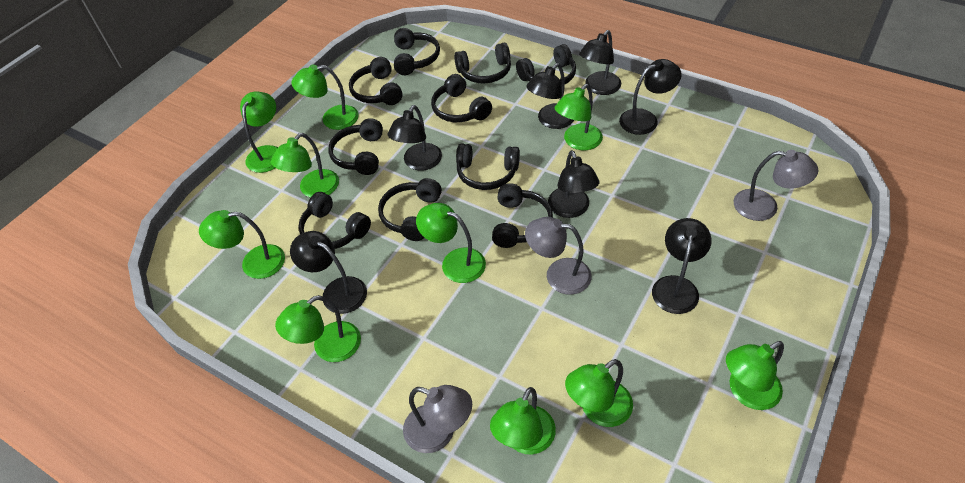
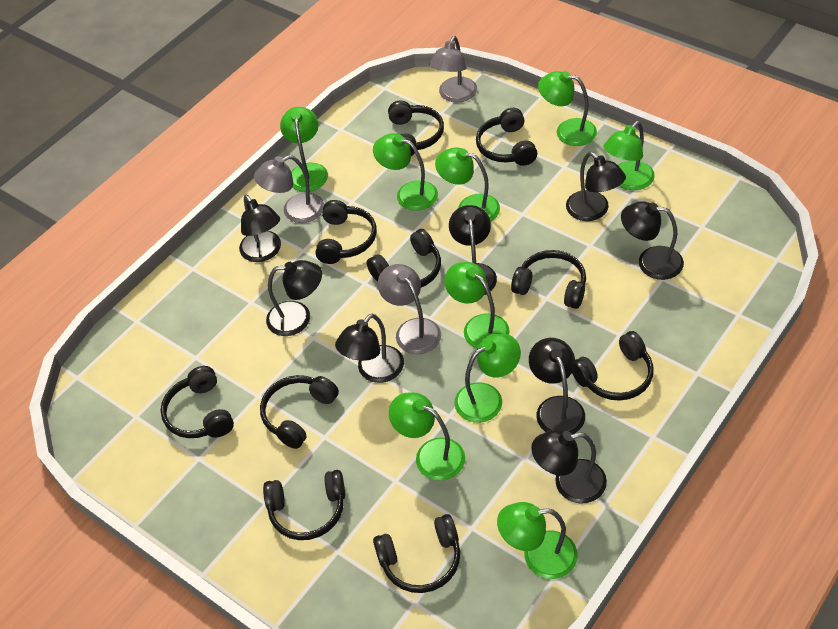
black lamp: [290,231,367,314] [388,105,442,171] [526,63,574,129] [548,150,599,218] [579,30,621,95] [619,59,682,135] [652,218,712,314] = 7 -> [239,195,281,262] [266,260,322,336] [335,314,404,383] [449,205,497,295] [529,338,585,434] [531,430,607,504] [566,152,626,221] [621,201,684,280] = 8
green lamp: [199,210,285,279] [240,92,278,173] [271,133,339,198] [275,295,361,362] [291,64,359,130] [416,203,486,283] [490,387,556,454] [555,84,603,150] [565,359,633,427] [726,341,784,410] = 10 -> [280,107,328,192] [373,133,438,211] [389,392,465,481] [435,147,500,221] [444,262,510,349] [454,334,521,423] [497,502,578,579] [538,71,597,146] [604,121,655,190] = 9

